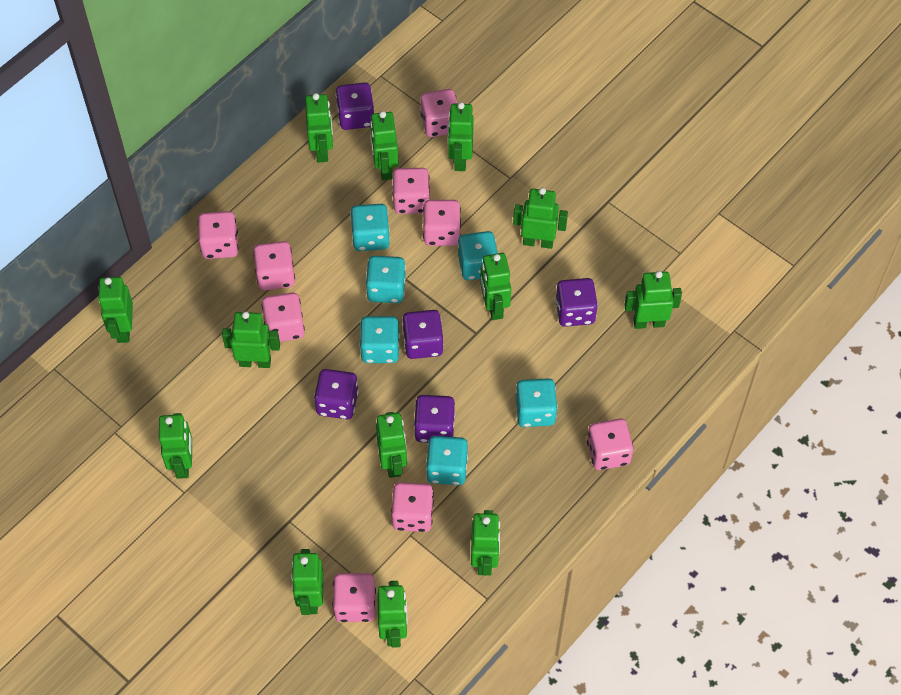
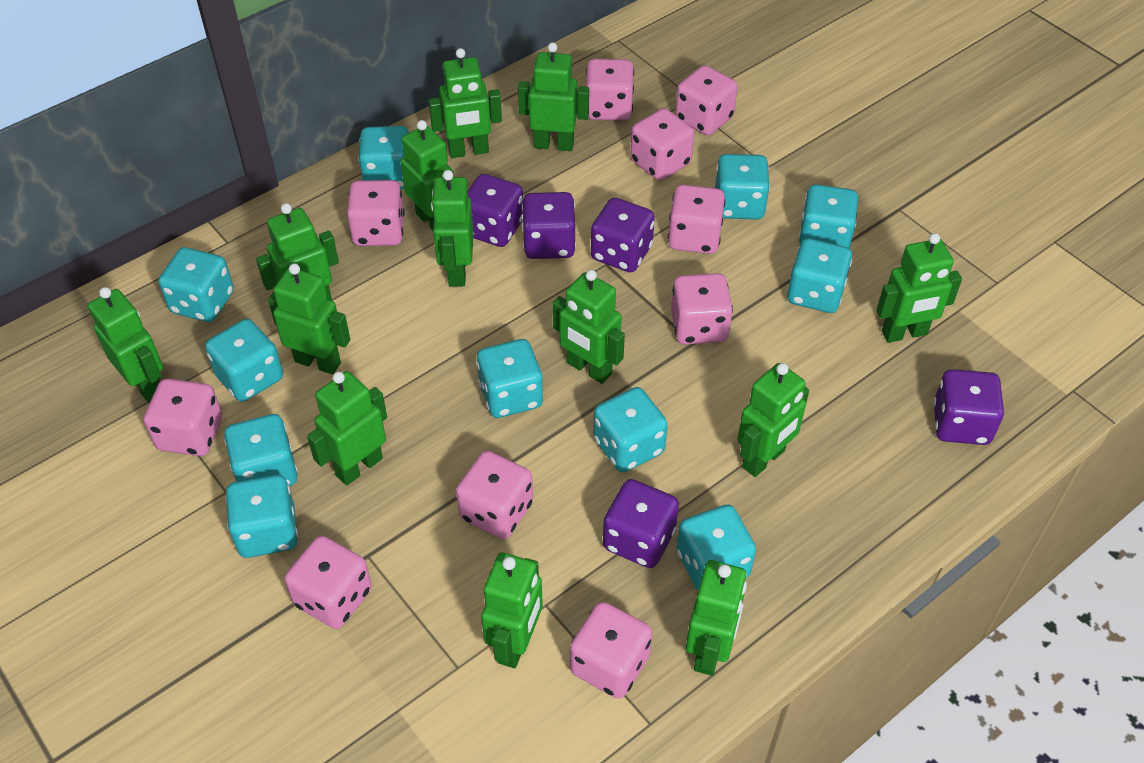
pink dice: [198,211,238,259] [253,241,295,290] [262,293,305,342] [332,573,376,622] [391,482,434,532] [392,168,430,214] [420,89,458,137] [423,200,461,246] [587,418,633,470] = 9 -> [144,379,222,456] [285,536,372,629] [347,180,405,246] [456,451,533,539] [570,602,652,699] [586,59,634,121] [630,108,694,181] [668,185,725,254] [671,273,733,344] [675,65,738,135] = 10
turquoise dice: [350,204,390,251] [359,316,400,363] [366,256,406,303] [426,436,468,485] [458,231,498,280] [516,378,558,427] = 6 -> [159,247,234,322] [205,319,283,402] [224,414,298,486] [225,475,298,558] [358,126,409,189] [476,339,543,418] [593,387,668,472] [677,505,756,590] [715,154,770,220] [787,238,852,313] [799,184,858,249] = 11

